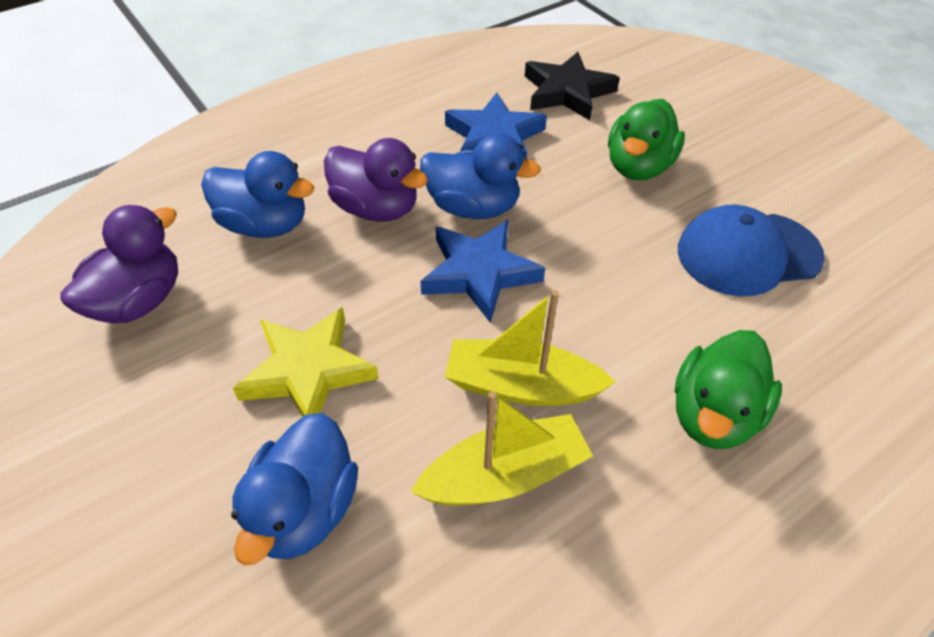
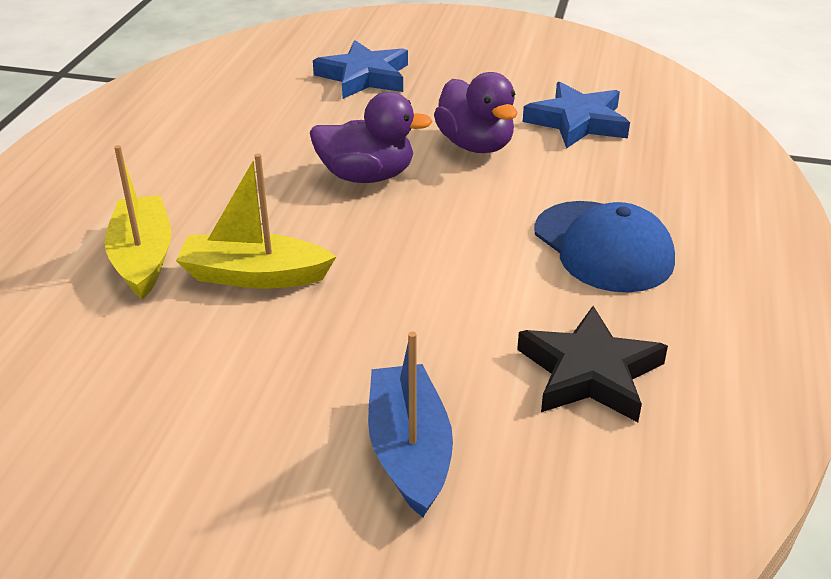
blue boat: none = 0 -> [368,331,453,517] = 1
blue duck: [201,151,314,238] [231,413,358,565] [420,133,541,219] = 3 -> none = 0
green duck: [608,99,685,180] [675,330,782,449] = 2 -> none = 0
yellow star: [233,307,379,417] = 1 -> none = 0

